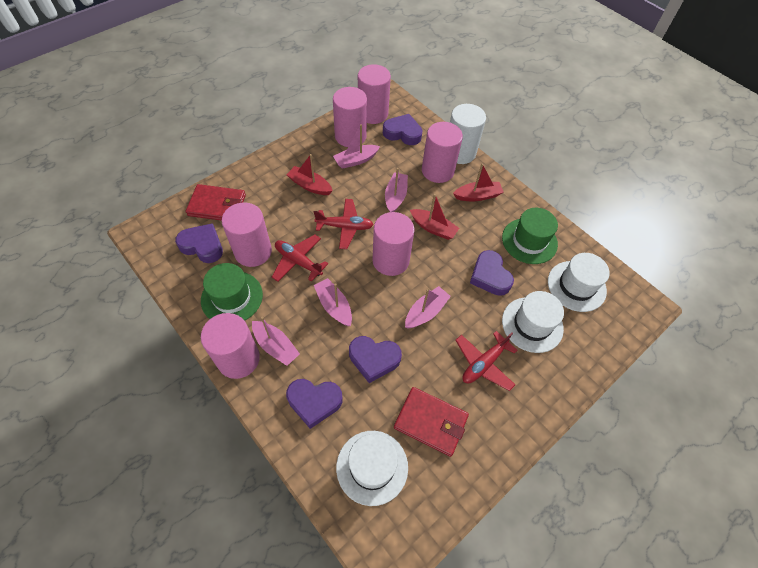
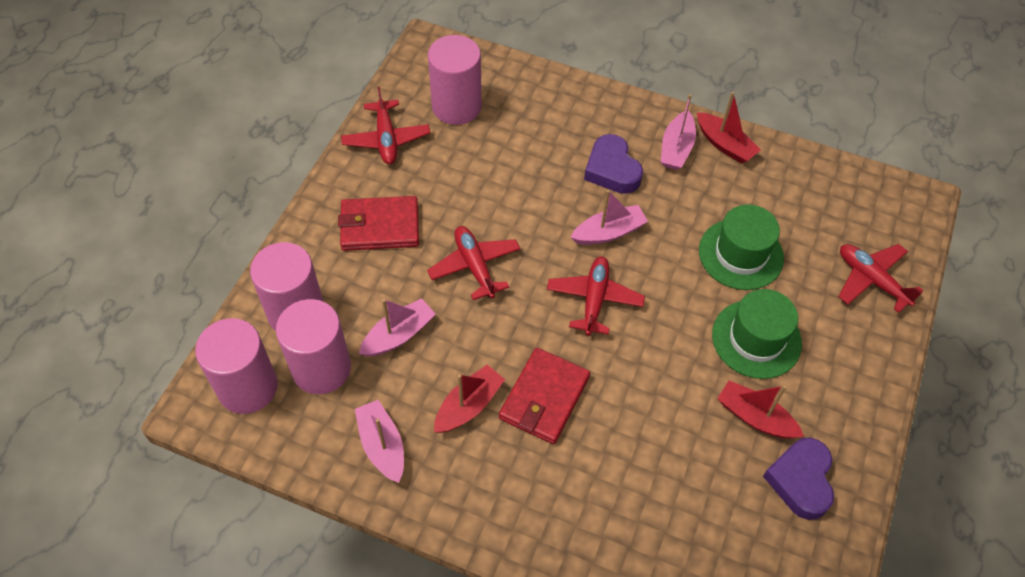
pink boat: [252,317,300,366] [314,278,352,326] [333,124,380,169] [385,168,408,212] [405,286,451,328] = 5 -> [355,400,404,483] [359,298,436,357] [570,190,648,245] [661,94,696,170] = 4
pink cylinder: [201,313,260,379] [222,203,272,267] [333,87,367,147] [358,64,391,124] [372,212,414,276] [422,122,463,183] = 6 -> [195,318,278,414] [250,242,324,331] [276,299,351,394] [428,35,482,125] = 4
purple heart: [175,223,223,263] [286,379,343,429] [349,336,402,383] [383,114,422,145] [470,250,514,296] = 5 -> [584,134,643,194] [763,438,834,520] = 2
red plane: [272,235,328,282] [314,199,374,249] [455,331,518,391] = 3 -> [341,87,430,164] [427,226,521,300] [547,257,645,336] [839,244,923,313] = 4
white cylinder: [450,104,486,164] = 1 -> none = 0
white hat: [336,431,408,506] [502,291,564,353] [548,253,610,312] = 3 -> none = 0

